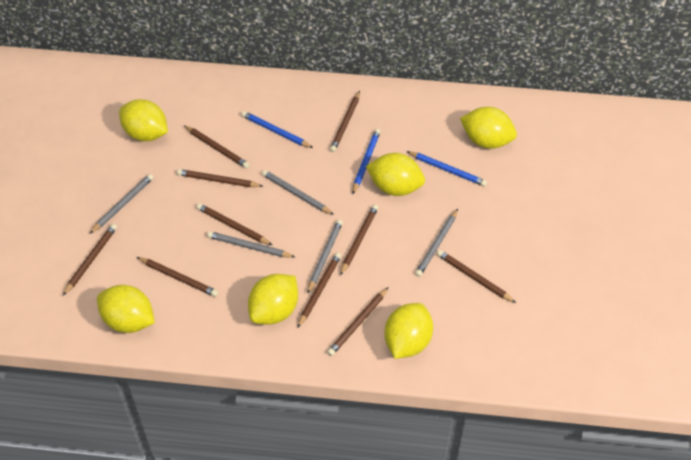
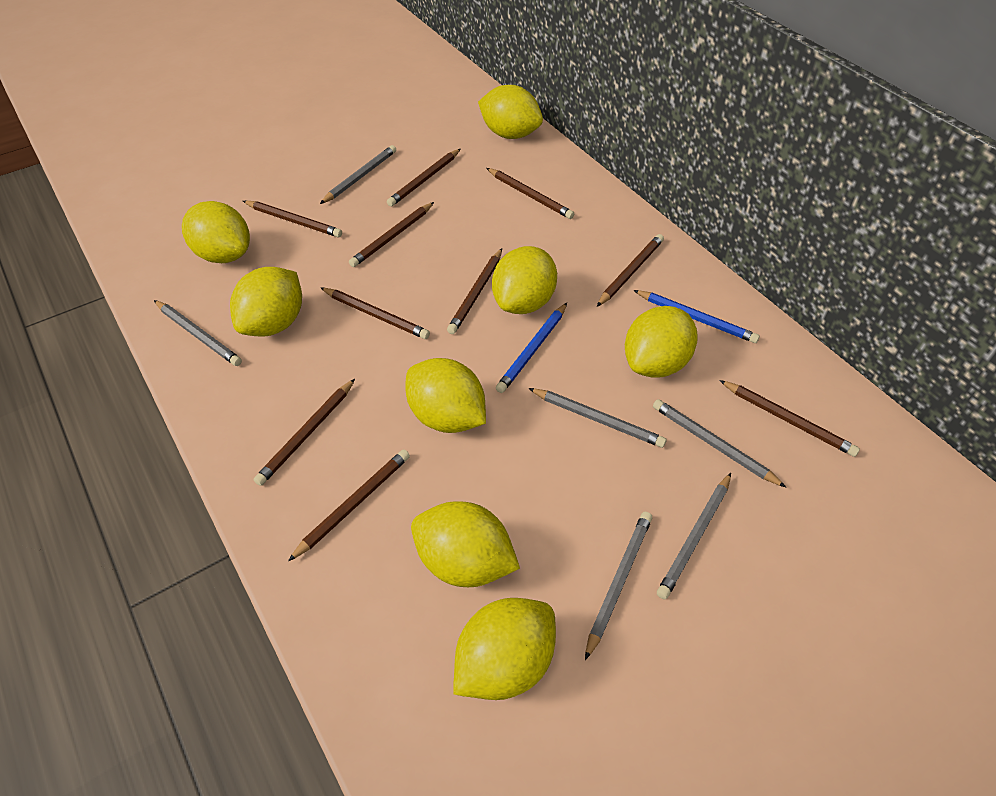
blue pencil: [241,111,313,148] [352,129,380,194] [407,151,487,186] = 3 -> [496,303,567,393] [633,290,760,343] = 2
grey pencil: [89,174,154,234] [207,231,295,258] [262,170,334,215] [307,220,343,294] [415,209,458,277] = 5 -> [154,300,242,366] [320,145,396,204] [528,388,666,448] [585,512,652,660] [653,399,786,487] [657,473,731,599] = 6
yellow lemon: [97,285,155,333] [119,99,168,141] [248,274,298,325] [366,153,425,196] [384,303,433,359] [460,107,517,149] = 6 -> [182,201,250,263] [230,267,302,337] [405,358,486,433] [411,501,520,587] [453,598,556,700] [478,85,543,139] [492,246,557,314] [625,306,698,378] = 8

